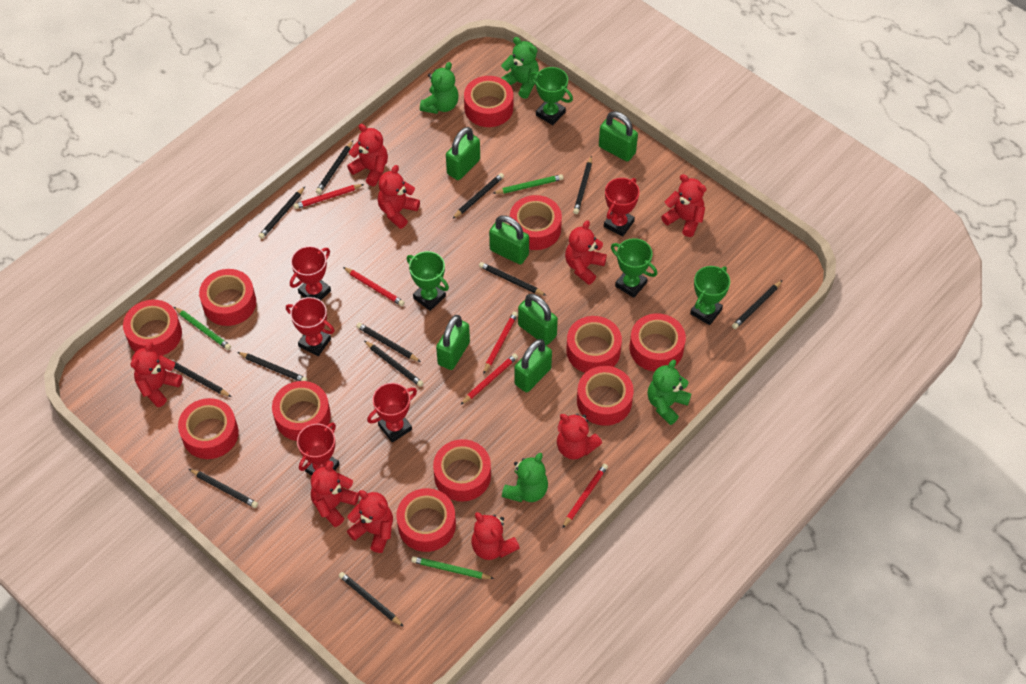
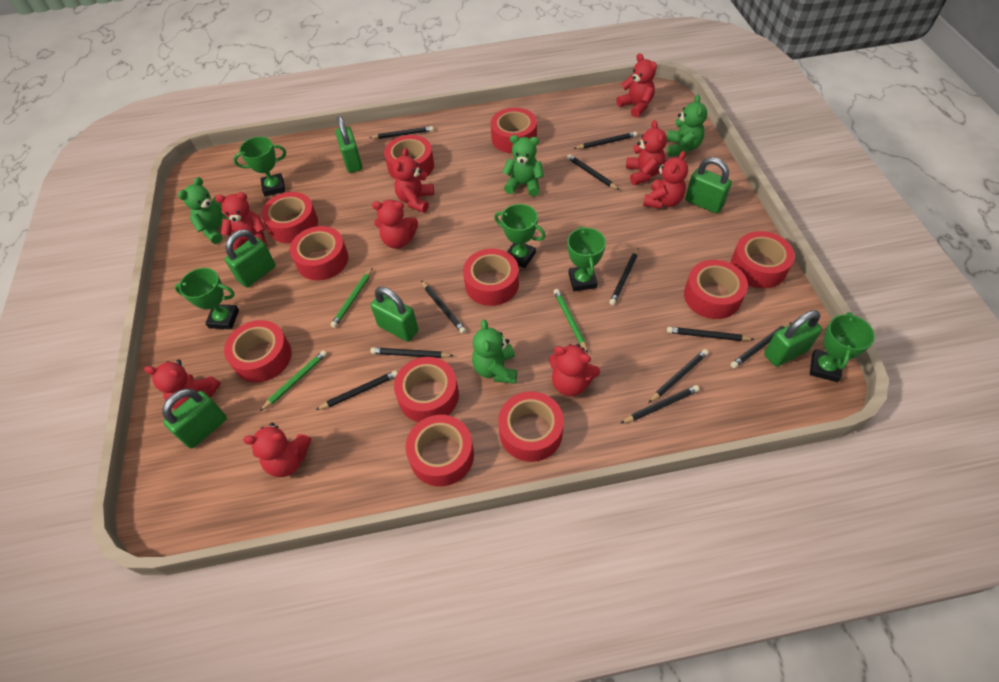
black pencil: [169,359,231,397] [189,469,258,508] [237,352,307,381] [259,187,305,239] [316,140,353,194] [339,572,404,627] [356,323,421,362] [364,341,423,387] [452,173,504,219] [479,262,547,296] [573,156,592,214] [732,280,782,329] = 12 -> [316,370,398,410] [369,126,434,139] [370,347,454,358] [421,281,466,334] [567,154,619,190] [574,132,637,149] [609,248,639,305] [621,385,699,423] [648,349,709,403] [667,327,755,341] [730,322,791,368] = 11
green trophy: [407,251,449,311] [530,67,573,125] [611,238,657,298] [690,266,730,325] = 4 -> [174,268,239,329] [233,137,286,197] [494,204,545,268] [567,226,606,291] [810,312,875,382] = 5
red pencil: [294,184,364,209] [343,267,405,306] [461,353,518,405] [483,311,518,374] [562,463,608,529] = 5 -> none = 0
red trophy: [286,297,335,356] [290,246,331,300] [297,422,340,475] [367,383,417,443] [604,178,640,237] = 5 -> none = 0

